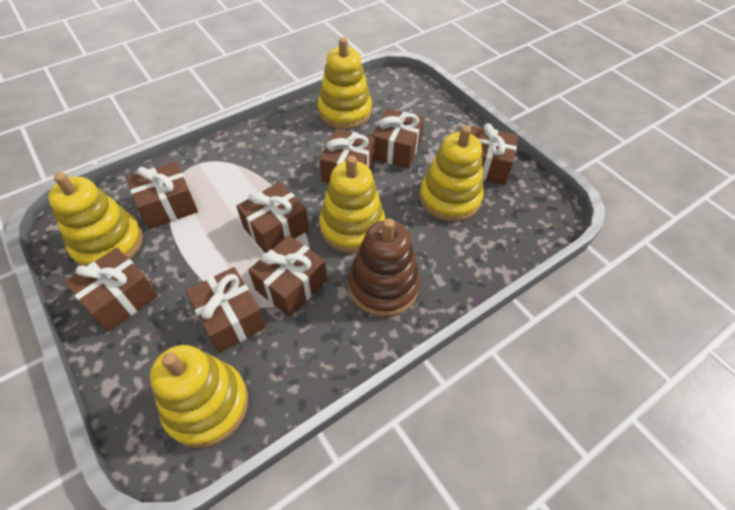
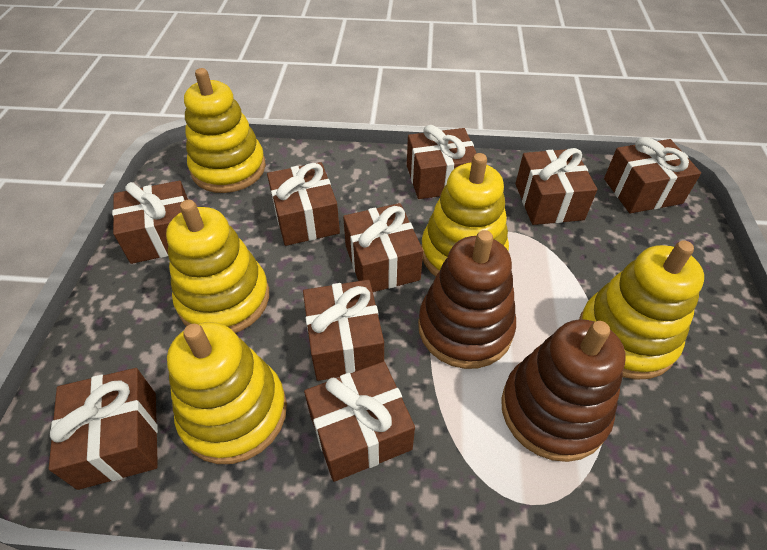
brown gift: [64,248,158,332] [127,161,198,229] [186,267,266,353] [236,182,309,253] [248,235,327,317] [319,129,375,183] [372,108,425,169] [471,123,518,185] = 8 -> [49,368,158,490] [112,181,188,264] [267,162,340,246] [303,280,384,381] [304,361,415,482] [343,203,423,292] [407,125,477,199] [515,148,597,225] [604,137,701,213] = 9
brown stacking toy: [348,218,420,317] = 1 -> [418,230,516,369] [501,319,626,462] = 2

